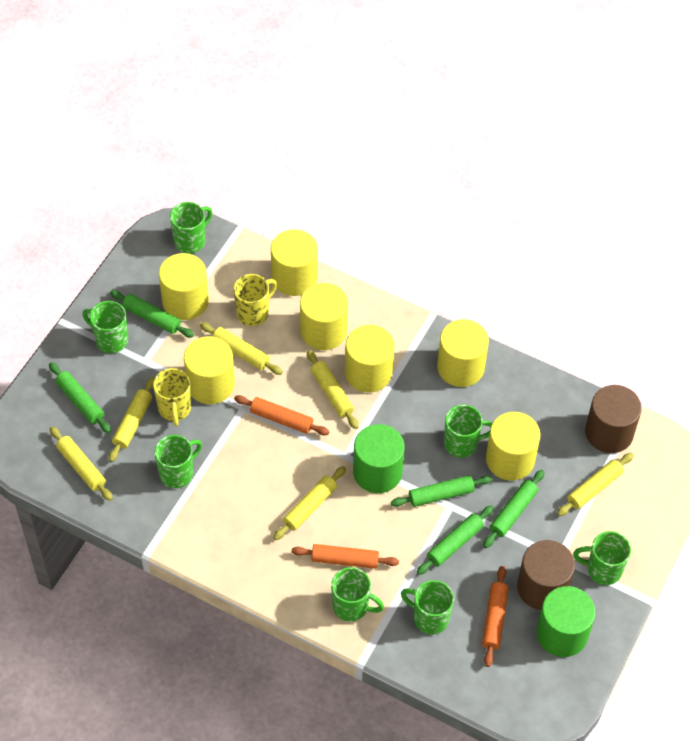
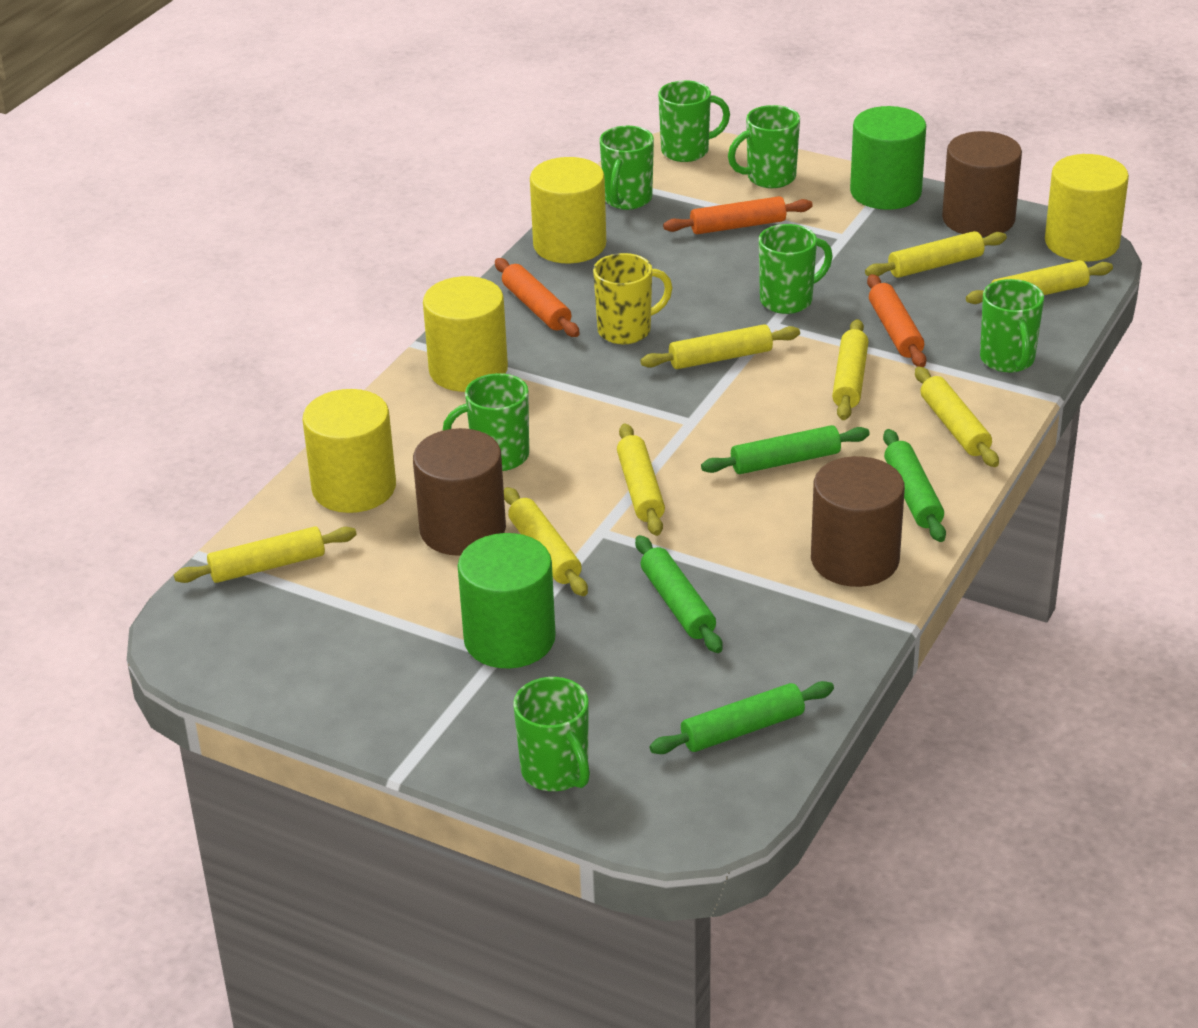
brown cylinder: [517,540,575,610] [585,385,642,453] = 2 -> [413,428,506,556] [811,456,905,587] [942,131,1022,237] = 3
green rolling pin: [49,362,111,433] [110,290,194,337] [391,475,492,507] [417,505,494,575] [483,470,544,548] = 5 -> [635,535,723,653] [649,681,834,754] [701,425,870,474] [883,429,946,542] = 4
yellow cylinder: [159,253,209,320] [184,336,235,404] [271,229,318,296] [300,283,348,350] [345,325,395,393] [437,319,489,387] [486,412,540,481] = 7 -> [303,389,396,513] [423,276,508,392] [530,157,606,264] [1045,154,1129,261] = 4
yellow mug: [153,368,191,426] [233,274,277,326] = 2 -> [593,253,673,344] = 1
yellow rolling pin: [50,426,113,501] [109,377,155,462] [200,323,283,375] [274,466,346,540] [307,350,358,429] [557,453,634,516] = 6 -> [174,527,357,583] [504,487,588,596] [617,423,665,536] [640,324,800,369] [832,319,868,420] [865,231,1007,278] [915,367,999,467] [966,260,1113,304] = 8

